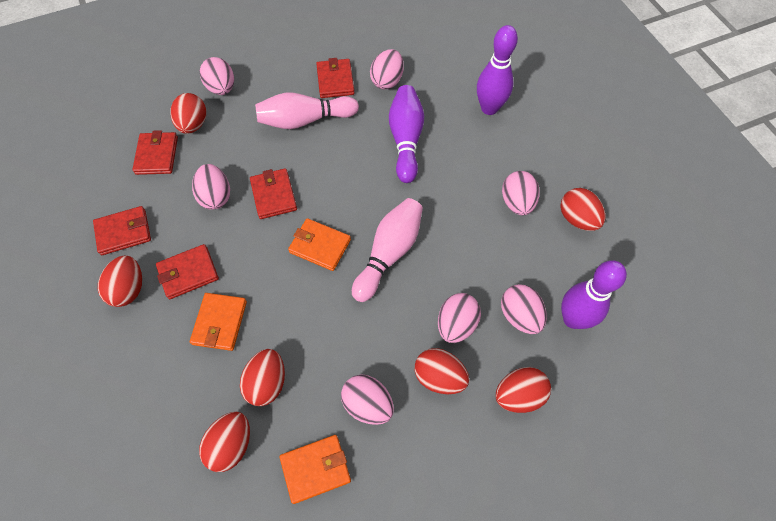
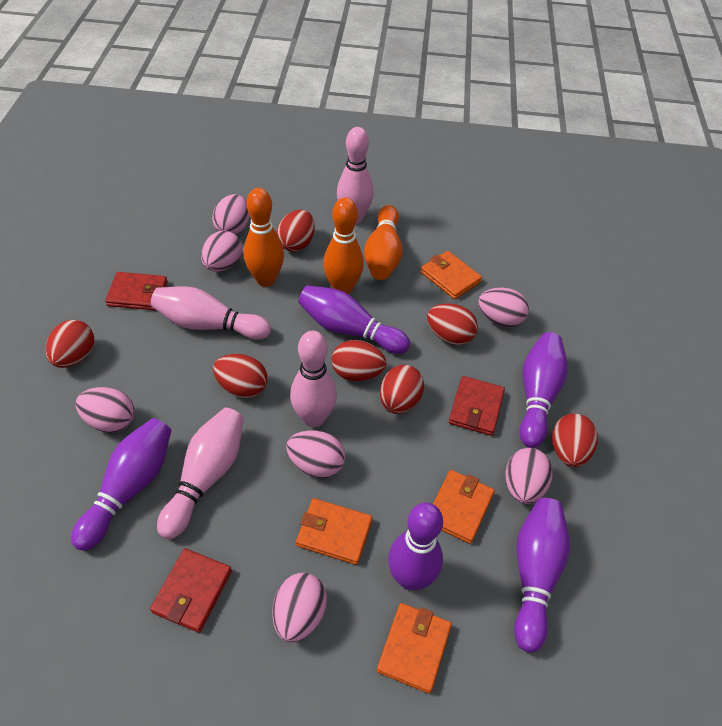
orange bowling pin: none = 0 -> [244,188,284,287] [323,197,364,294] [364,205,403,280] = 3
orange wallet: [190,293,247,351] [279,435,351,504] [288,218,351,271] = 3 -> [296,498,373,565] [377,603,452,694] [421,251,482,299] [433,470,495,544] = 4
pink bowling pin: [255,93,359,129] [352,198,423,302] = 2 -> [151,286,271,340] [157,408,244,539] [290,331,337,427] [337,127,374,224] = 4
purple bowling pin: [389,85,424,183] [477,25,518,115] [561,260,627,329] = 3 -> [71,418,171,551] [298,285,410,354] [388,502,443,590] [514,498,570,652] [520,332,568,448] = 5
red wallet: [93,206,151,255] [132,130,178,175] [156,244,219,299] [250,168,297,219] [316,58,355,98] = 5 -> [105,272,168,311] [150,549,232,633] [449,376,505,436] = 3

